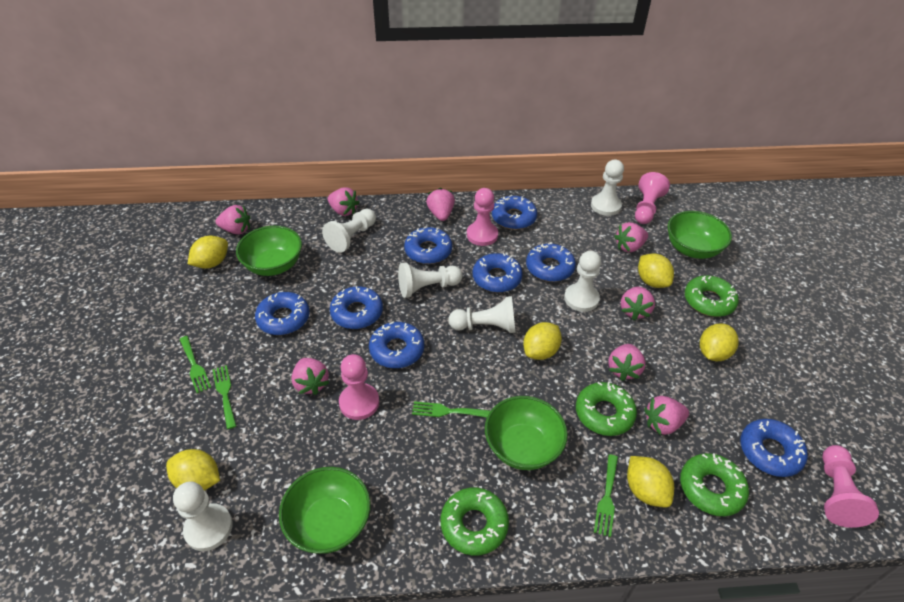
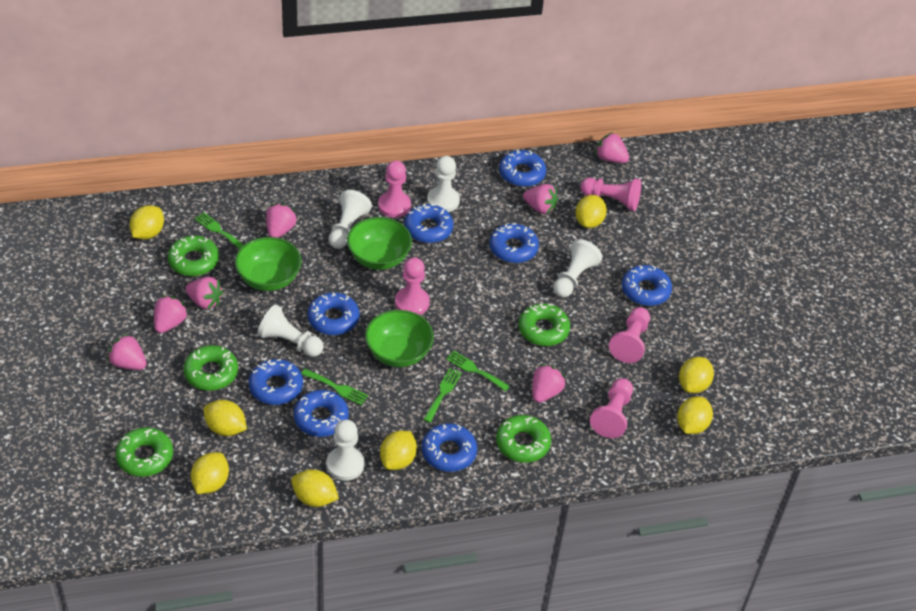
green bowl: [236,226,302,276] [279,467,370,554] [485,396,568,470] [667,211,732,259] = 4 -> [235,237,302,291] [347,217,412,270] [365,310,434,367] = 3
green donut: [441,487,509,555] [576,382,637,436] [680,453,749,516] [685,276,739,317] = 4 -> [116,427,173,477] [168,235,219,276] [184,345,238,391] [496,415,551,463] [518,303,570,346] = 5
pink pawn: [339,354,379,420] [467,188,498,246] [635,172,670,224] [822,445,879,528] = 4 -> [378,161,411,218] [395,257,430,315] [580,178,641,211] [590,378,633,438] [609,307,650,363] = 5
pink strawberry: [216,205,250,235] [292,358,329,395] [328,187,359,216] [426,188,455,221] [608,344,646,381] [614,222,648,252] [621,287,655,320] [644,396,689,435] = 8 -> [108,334,147,370] [154,296,188,333] [185,277,223,309] [266,204,297,238] [523,184,558,214] [532,364,565,403] [596,132,629,163] = 7
white pawn: [173,481,233,551] [322,209,376,253] [398,263,463,298] [448,296,516,333] [564,251,601,312] [591,160,624,216] = 6 -> [257,304,323,357] [327,420,365,481] [328,190,372,249] [427,156,460,212] [553,239,602,298] = 5
yellow lemon: [166,449,220,491] [188,236,228,269] [523,322,562,360] [627,456,674,507] [638,253,674,288] [700,323,739,361] = 6 -> [130,205,164,239] [191,452,229,494] [203,400,247,436] [291,469,339,507] [380,431,417,470] [575,195,607,228] [677,396,713,434] [679,357,714,393] = 8

